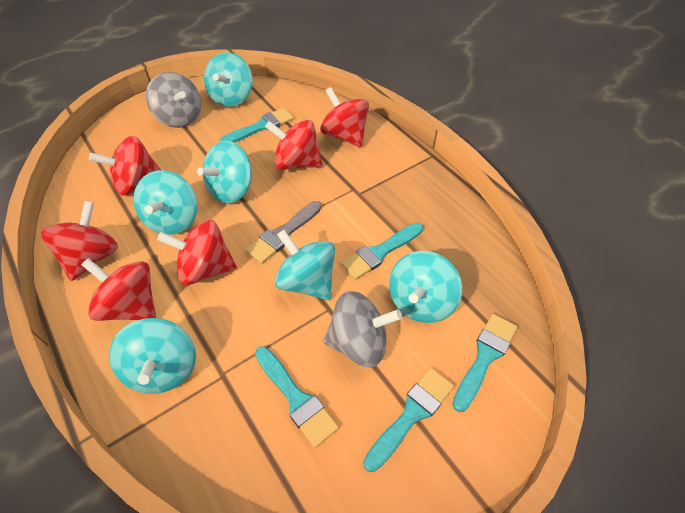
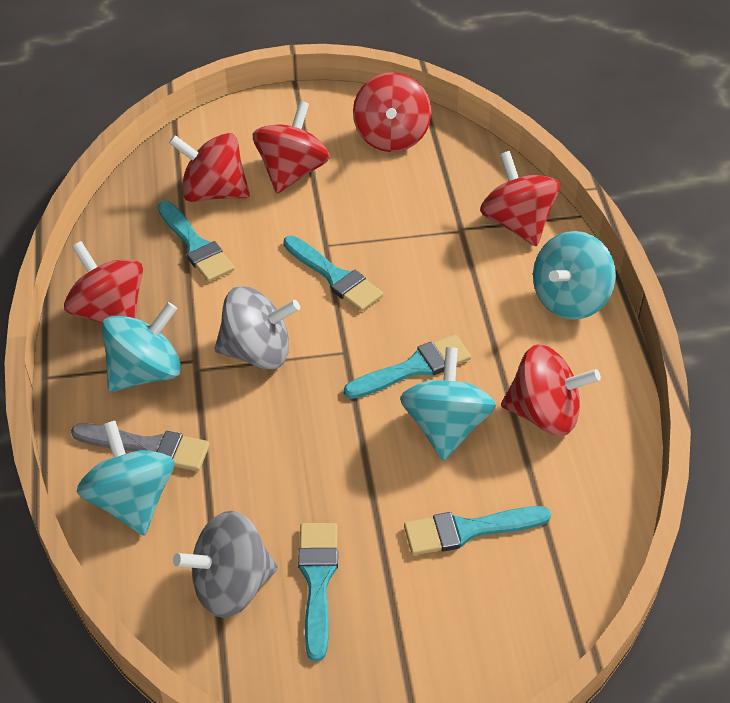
turquoise spinning top: [109,318,196,394] [134,170,197,235] [197,141,252,203] [204,52,253,107] [274,230,335,300] [389,251,462,323] = 6 -> [77,421,174,535] [102,302,181,392] [400,347,496,461] [533,231,616,320] = 4

